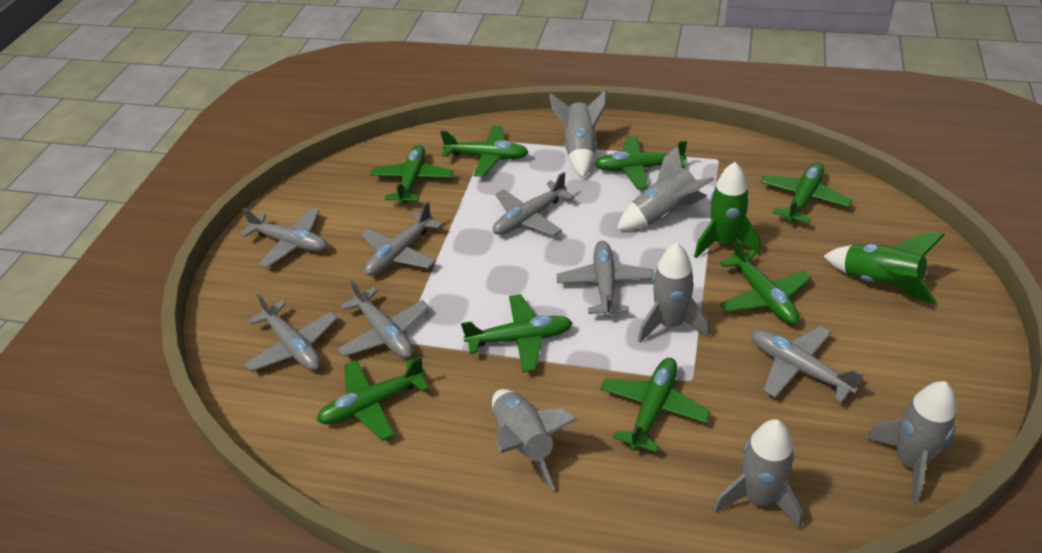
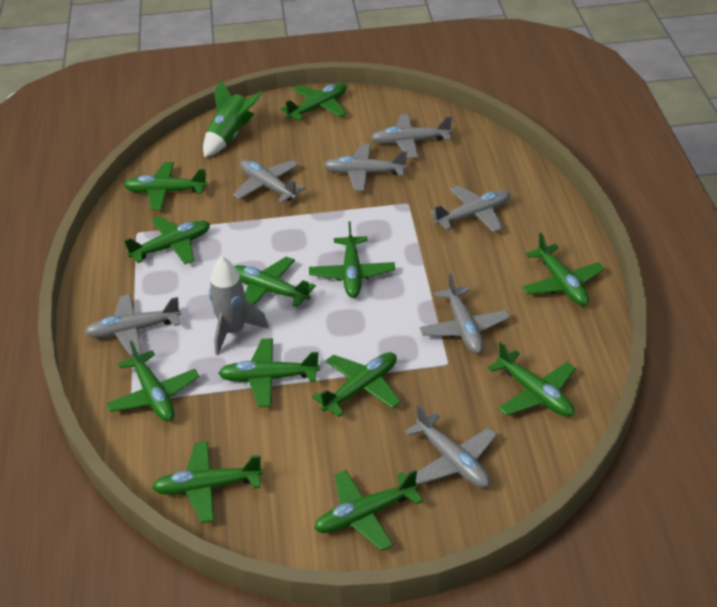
green plane: [316,357,429,441] [370,145,453,204] [440,126,529,177] [461,294,573,372] [594,136,687,189] [600,358,711,453] [720,238,812,325] [760,162,852,223] = 8 -> [106,340,199,421] [124,162,208,210] [124,216,210,264] [152,441,263,523] [218,338,320,407] [234,257,316,307] [280,83,347,121] [309,222,395,298] [312,352,401,417] [314,470,423,551] [488,342,576,417] [522,233,605,306] = 12
green rocket: [694,162,760,258] [824,233,945,304] = 2 -> [203,79,263,157] = 1
grey rocket: [492,389,577,491] [549,90,607,178] [617,145,714,230] [638,243,709,343] [714,419,803,529] [865,381,957,504] = 6 -> [209,256,269,355] = 1

